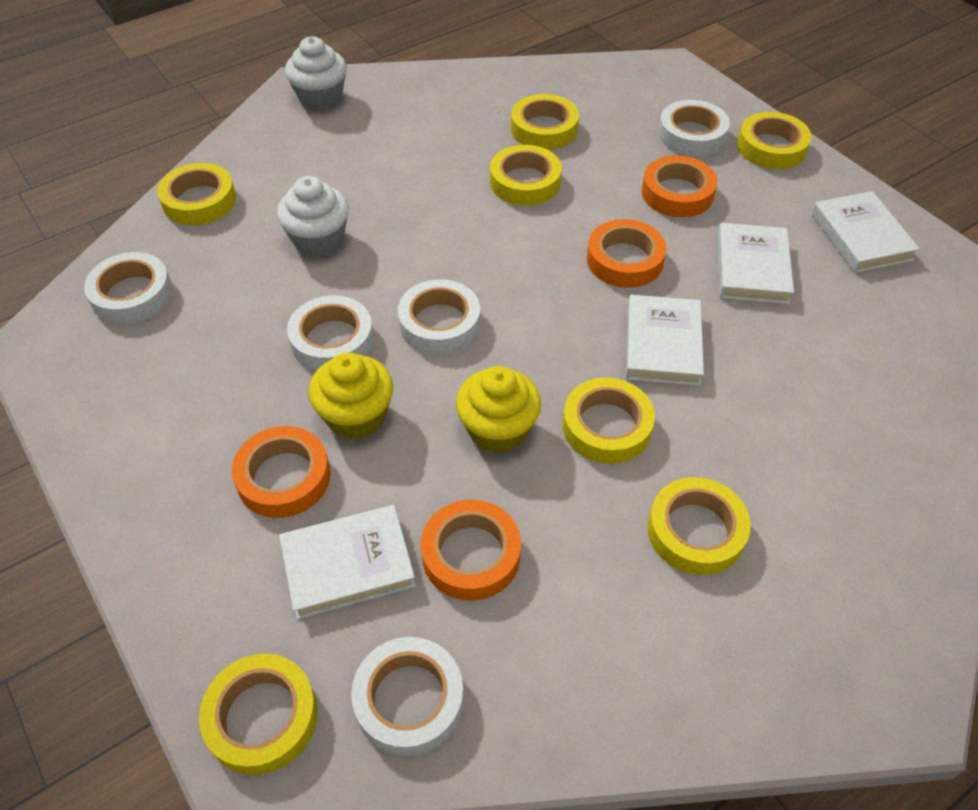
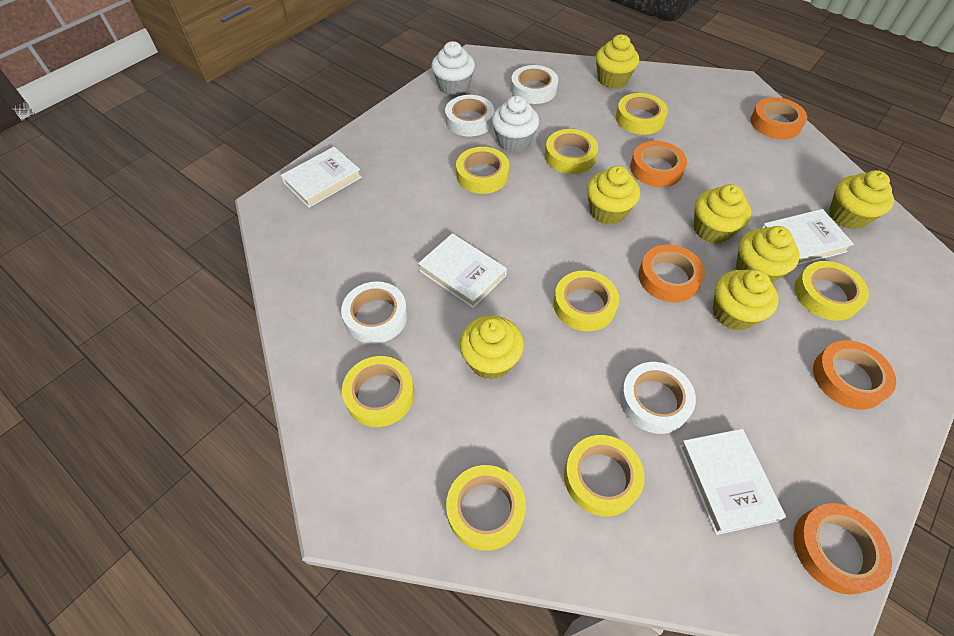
orange tape: [232,426,331,518] [421,500,521,601] [587,219,667,288] [642,156,717,217] = 4 -> [630,141,687,187] [638,245,705,302] [750,97,807,139] [793,503,892,595] [813,340,896,410] = 5
white tape: [84,252,173,324] [287,295,374,371] [351,637,464,756] [398,279,480,354] [658,100,730,156] = 5 -> [341,282,408,344] [445,95,494,136] [511,65,558,104] [620,362,696,434] = 4
yellow cupcake: [309,353,393,440] [456,366,541,454] = 2 -> [460,316,524,380] [587,166,640,225] [596,34,639,89] [694,184,751,244] [713,269,779,331] [736,226,800,283] [829,170,894,230] = 7
yellow tape: [157,163,236,225] [199,653,318,775] [490,145,562,206] [511,94,579,150] [563,378,655,464] [648,477,751,575] [737,112,812,169] = 7 -> [342,356,415,427] [446,465,526,551] [456,147,509,194] [545,129,598,174] [553,270,619,331] [564,435,645,516] [616,93,668,135] [794,261,869,321] = 8

